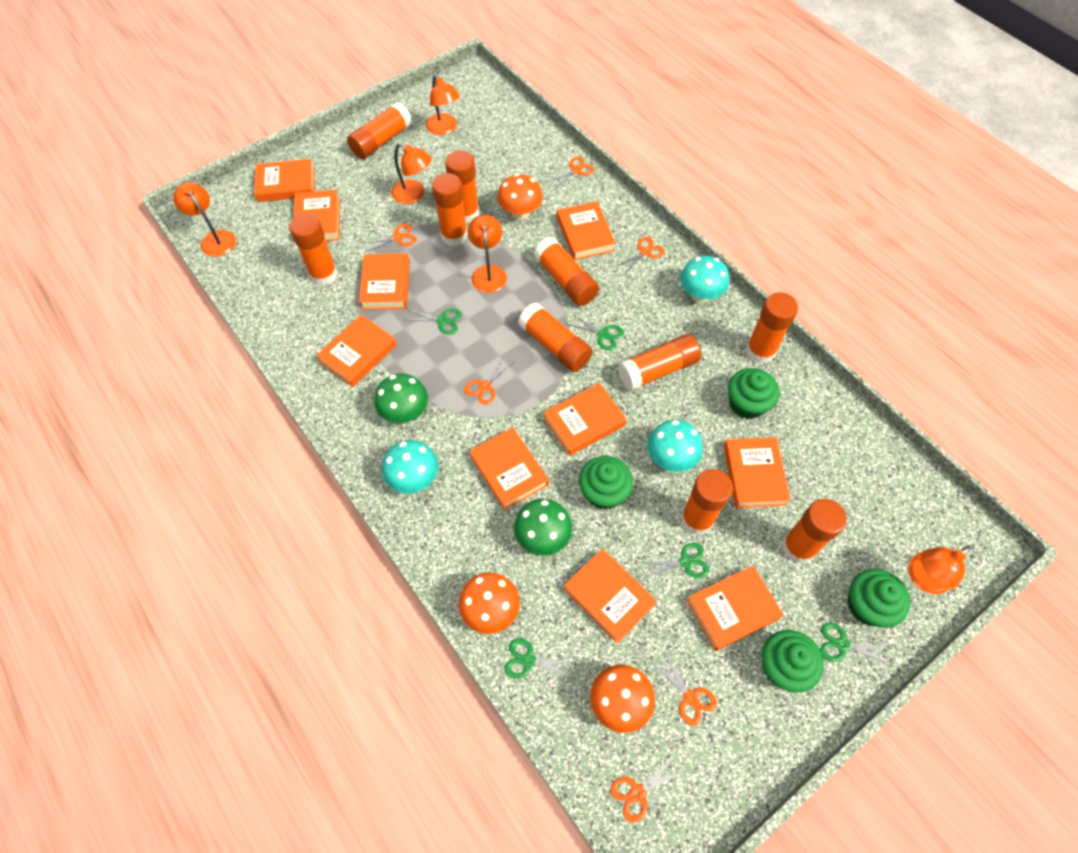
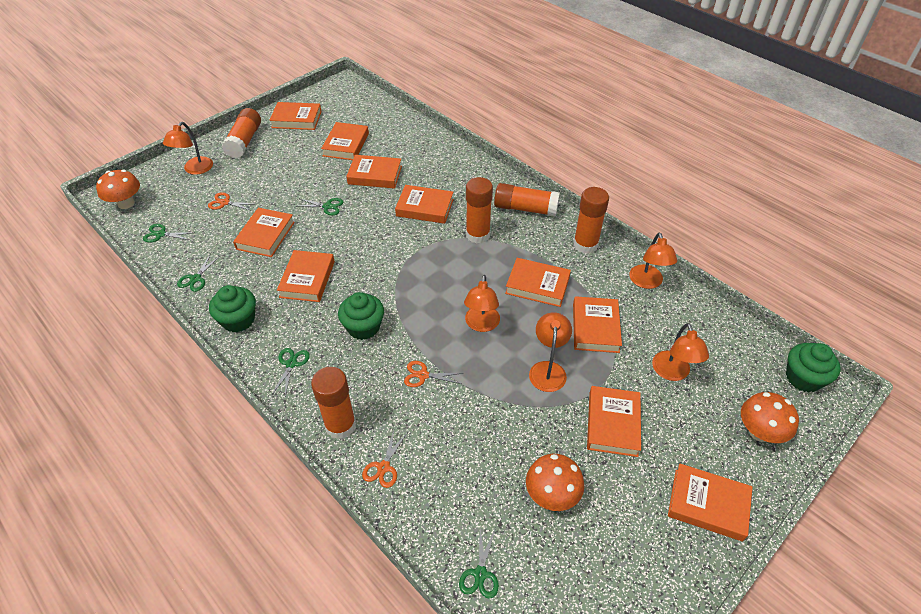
green cupcake: [579,456,633,510] [728,368,780,419] [762,630,824,693] [847,569,910,627] = 4 -> [209,285,256,332] [338,292,384,340] [786,343,841,392] = 3
green mushroom: [375,373,428,423] [514,499,572,556] = 2 -> none = 0
orange glue stick: [289,213,338,286] [347,102,412,159] [432,173,468,246] [445,150,479,223] [518,303,593,372] [534,237,599,306] [618,334,701,391] [681,469,733,535] [746,292,798,364] [782,499,847,563] = 10 -> [222,108,261,158] [311,367,356,439] [466,177,493,244] [494,183,560,217] [573,187,609,254] = 5
orange scissors: [361,224,417,252] [464,355,513,405] [547,156,594,189] [610,757,686,823] [615,237,665,274] [651,653,717,726] = 6 -> [208,192,252,211] [362,430,407,488] [404,361,463,387] = 3
turquoise mushroom: [382,440,438,494] [648,420,703,472] [680,256,729,302] = 3 -> none = 0

